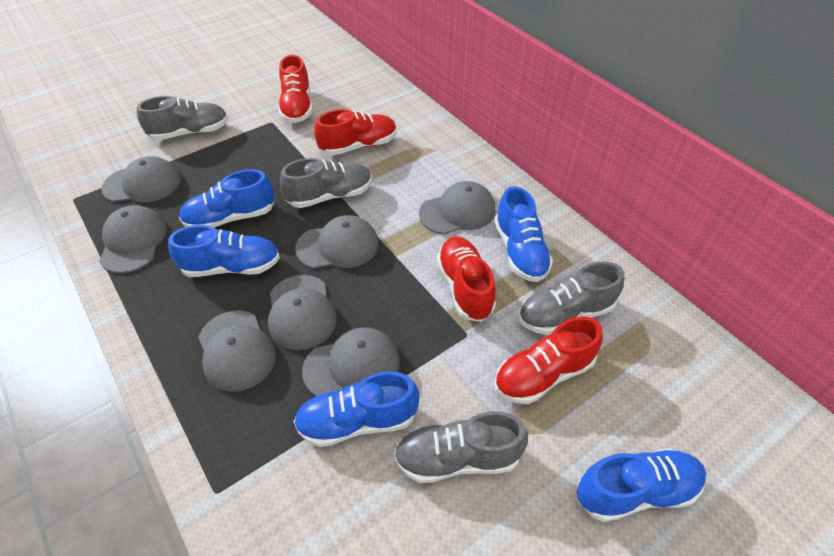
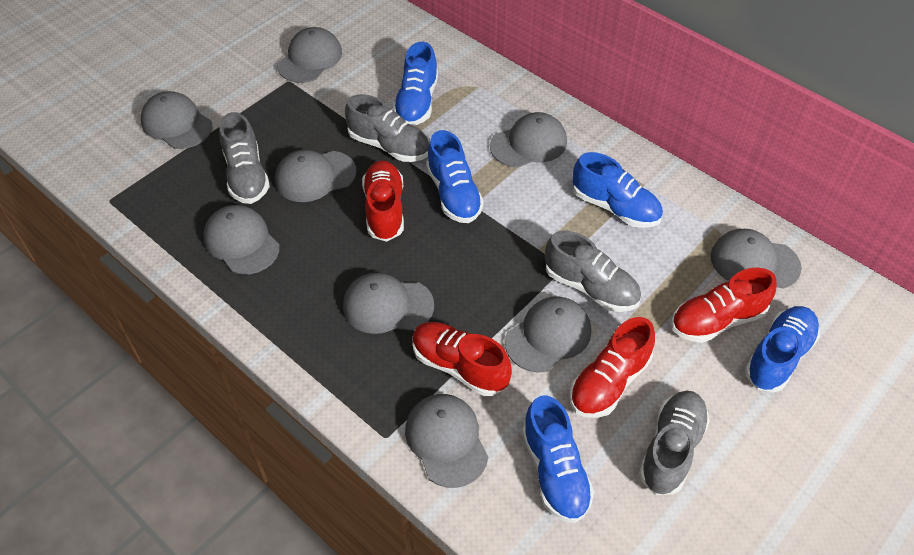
grey cap: [99,205,167,273] [101,156,181,202] [198,310,276,392] [268,275,337,350] [295,215,379,269] [302,327,400,396] [419,181,496,235] = 7 -> [141,91,212,149] [203,205,280,275] [275,150,357,202] [277,27,342,83] [343,273,434,334] [405,394,488,488] [490,112,567,168] [505,297,591,373] [711,229,802,289] = 9

